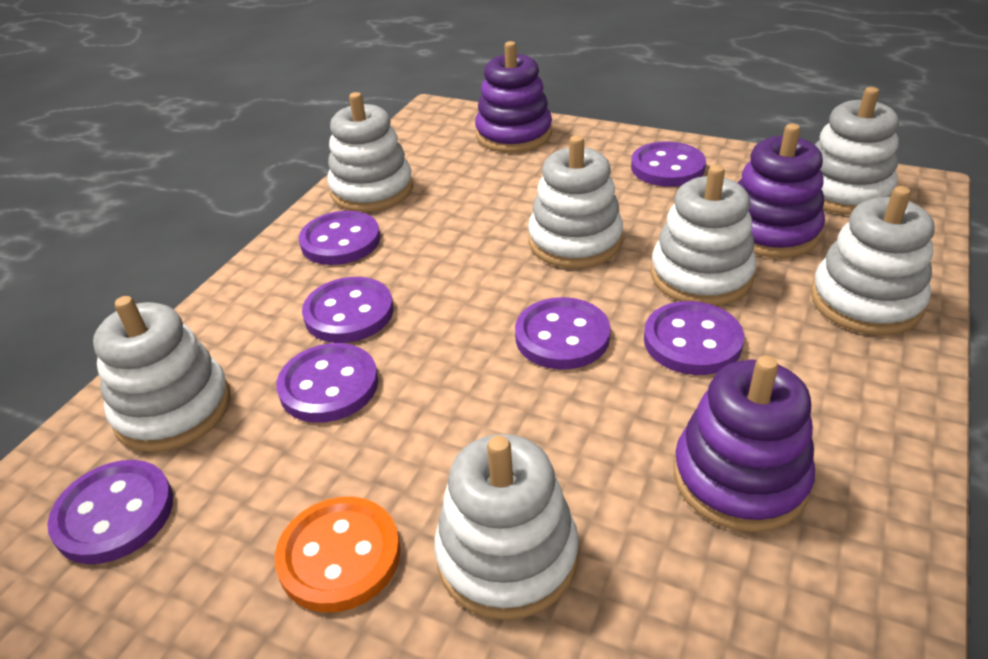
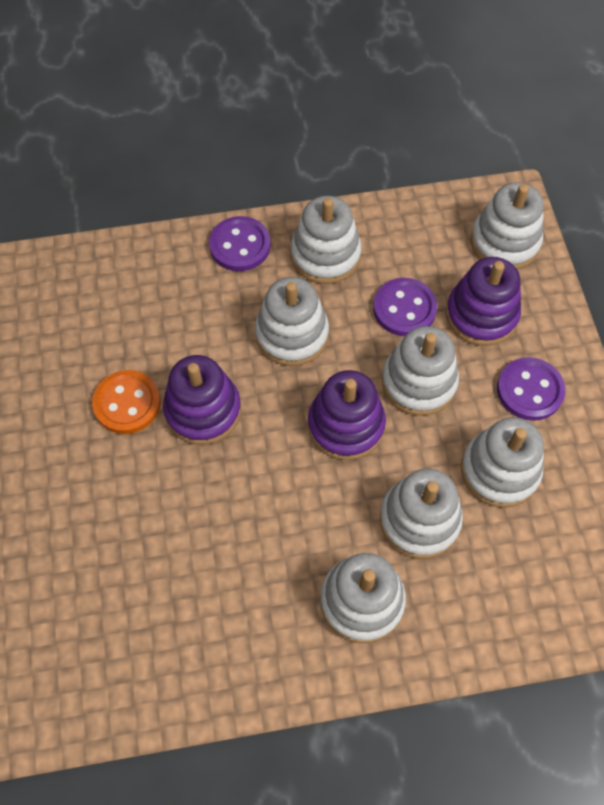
purple button: [47,460,173,564] [276,343,378,423] [299,211,380,265] [302,277,394,343] [515,297,611,370] [631,141,706,187] [644,301,744,375] = 7 -> [209,216,271,271] [373,278,437,336] [497,357,565,421] = 3

